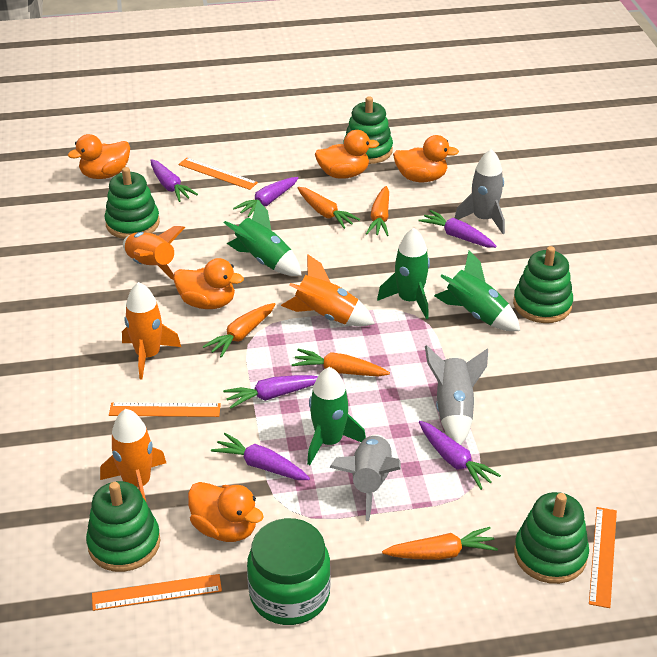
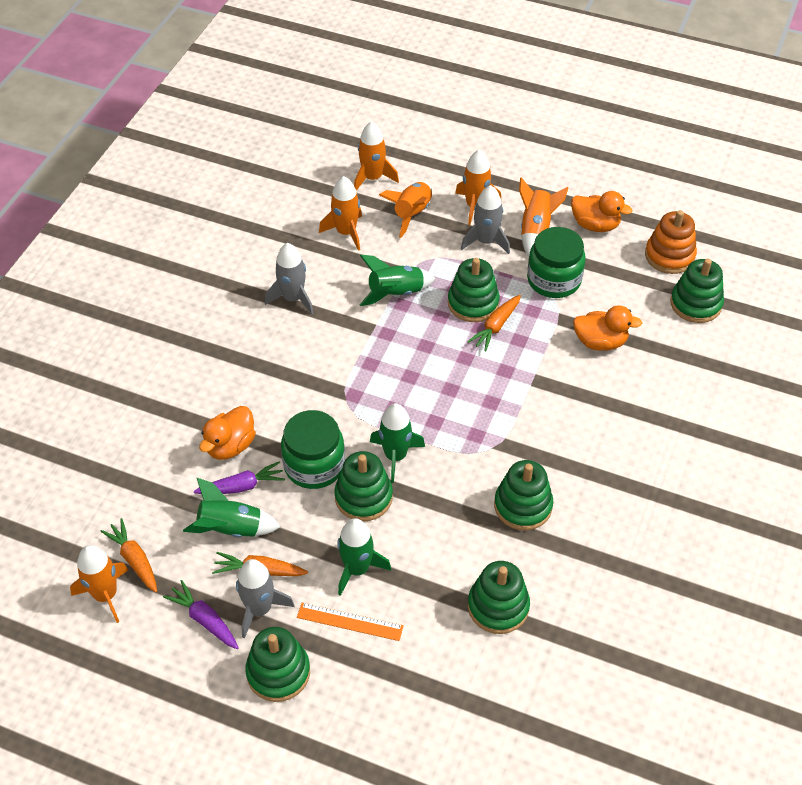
green jar: [247,518,331,625] = 1 -> [281,410,345,489] [527,227,586,298] = 2
green stacking toy: [86,481,161,572] [105,167,160,239] [343,96,393,164] [513,246,573,323] [514,492,589,584] = 5 -> [245,627,310,702] [335,451,393,521] [448,258,500,322] [468,561,530,634] [494,460,553,530] [670,259,724,323] = 6
orange carrot: [203,303,275,358] [292,349,390,377] [298,187,360,229] [366,186,389,236] [382,527,498,560] = 5 -> [100,518,157,592] [212,552,308,576] [467,295,521,351] = 3
orange duck: [68,134,130,179] [173,258,244,309] [188,482,264,542] [315,130,380,179] [393,135,459,182] = 5 -> [199,406,256,460] [571,191,632,232] [573,306,642,351] = 3
orange rocket: [100,409,166,501] [122,282,181,379] [123,226,185,280] [281,254,375,326] = 4 -> [70,545,128,623] [319,176,362,251] [354,121,399,191] [379,182,432,238] [455,150,502,225] [519,177,569,256] = 6
orange ruler: [92,574,222,611] [109,402,221,417] [178,158,258,190] [589,507,617,608] = 4 -> [297,602,404,641] = 1
orange stacking toy: none = 0 -> [645,210,697,274] = 1
purple carrot: [150,159,198,202] [211,433,310,480] [223,375,318,409] [233,177,298,217] [418,210,497,248] [419,421,501,490] = 6 -> [163,580,239,649] [194,461,285,494] = 2

